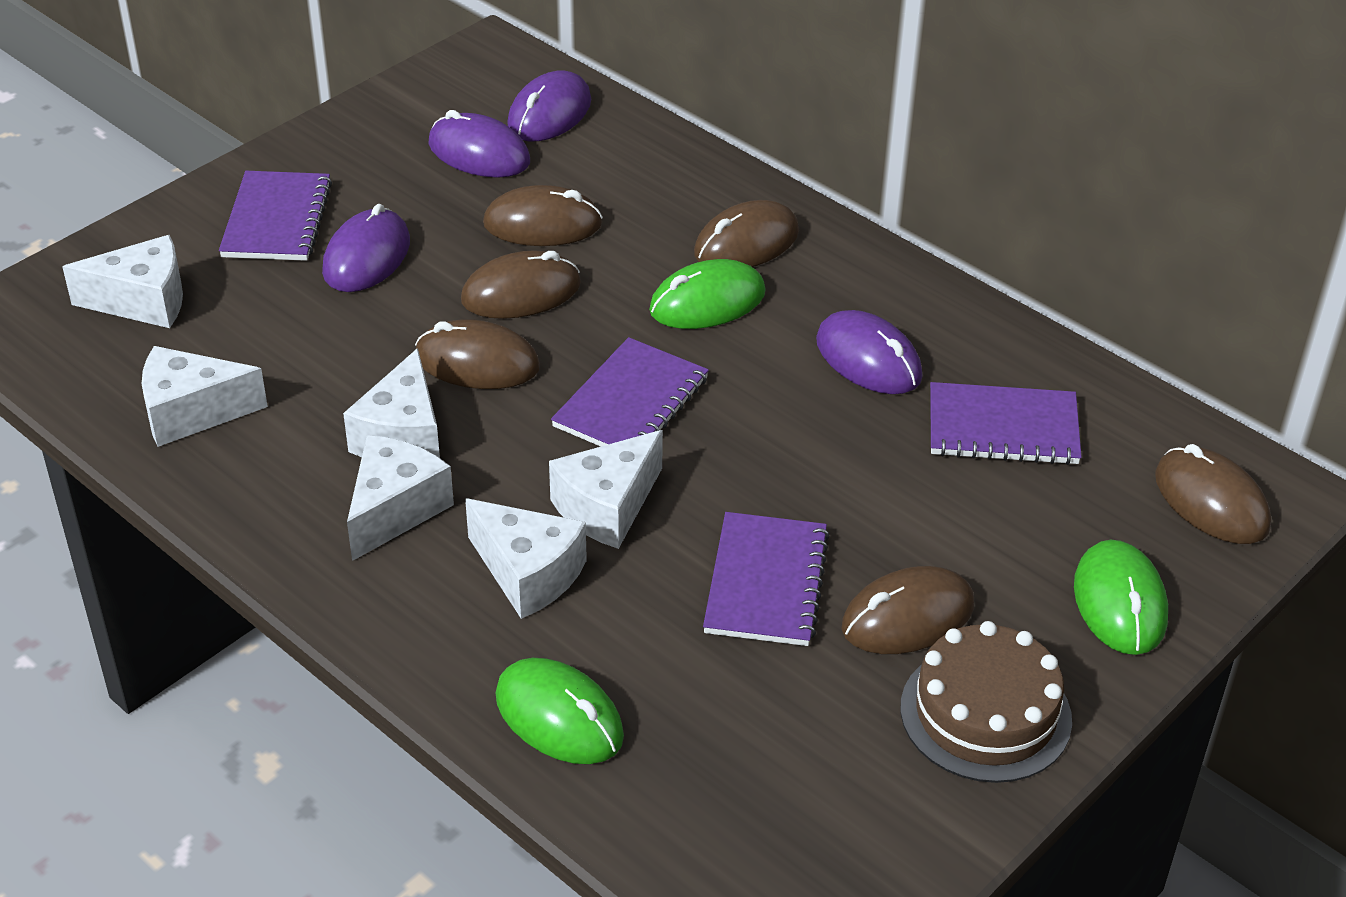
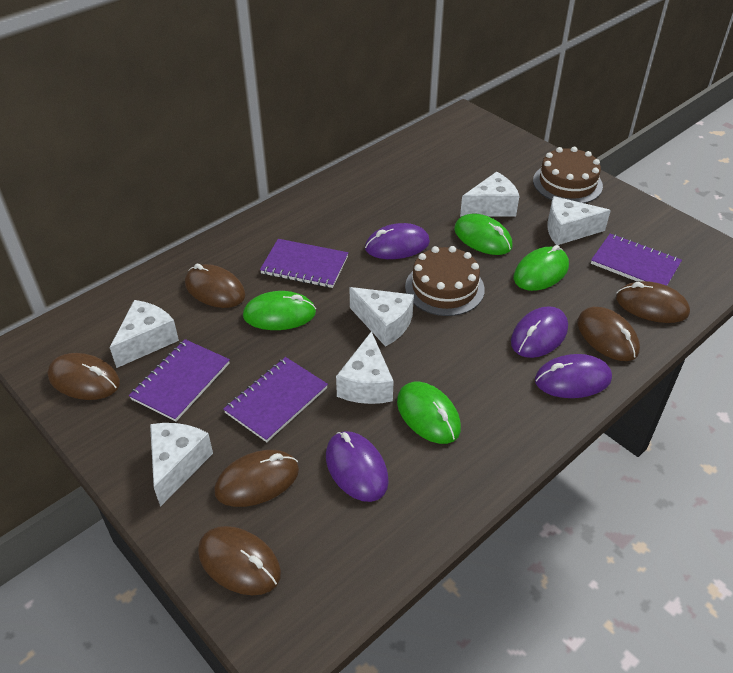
brown cake: [901,621,1072,783] = 1 -> [405,246,485,316] [533,147,603,203] = 2
green mouse: [496,658,624,764] [649,259,765,329] [1074,540,1168,655] = 3 -> [243,291,316,330] [397,382,461,444] [454,213,513,255] [514,245,569,291] = 4

